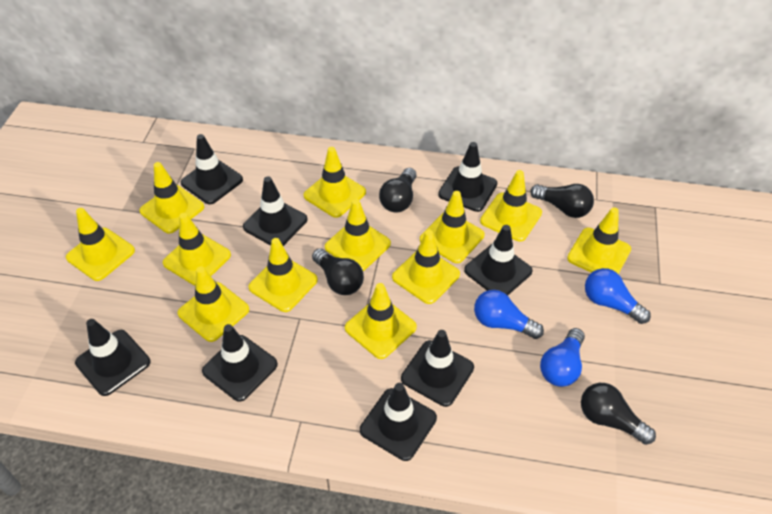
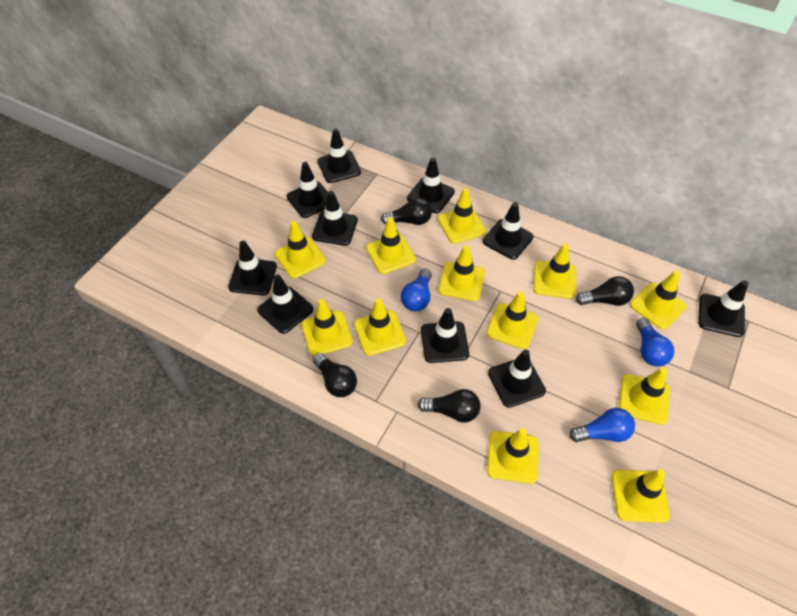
black traffic cone: [75,319,150,396] [181,134,243,204] [202,324,278,402] [243,176,307,246] [360,383,437,461] [401,330,474,407] [438,142,497,212] [464,225,532,296] = 8 -> [228,241,277,295] [257,275,314,334] [286,162,328,218] [312,191,358,246] [317,129,361,183] [407,157,455,213] [421,308,469,363] [483,202,533,260] [488,349,546,408] [698,280,749,337] = 10

